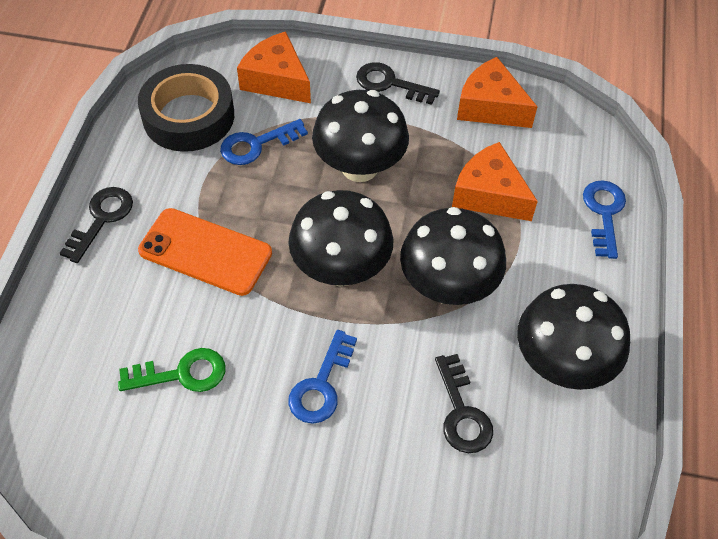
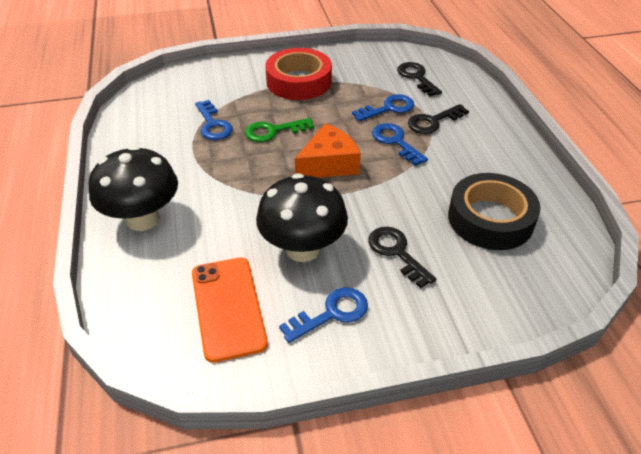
black mushroom: [288,190,394,286] [312,90,409,182] [400,207,506,305] [517,284,630,390] = 4 -> [89,146,178,231] [256,173,348,262] = 2
blue key: [220,119,308,165] [288,330,357,424] [583,180,626,259] = 3 -> [195,100,233,140] [279,287,368,343] [352,94,414,122] [372,123,428,166] = 4
orange cheese: [237,31,311,103] [452,142,538,221] [457,57,538,128] = 3 -> [295,123,361,178] = 1
red tape: none = 0 -> [265,48,332,100] = 1

